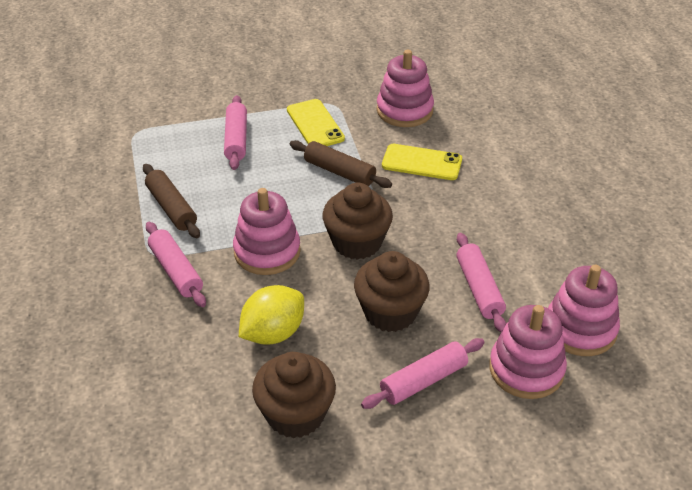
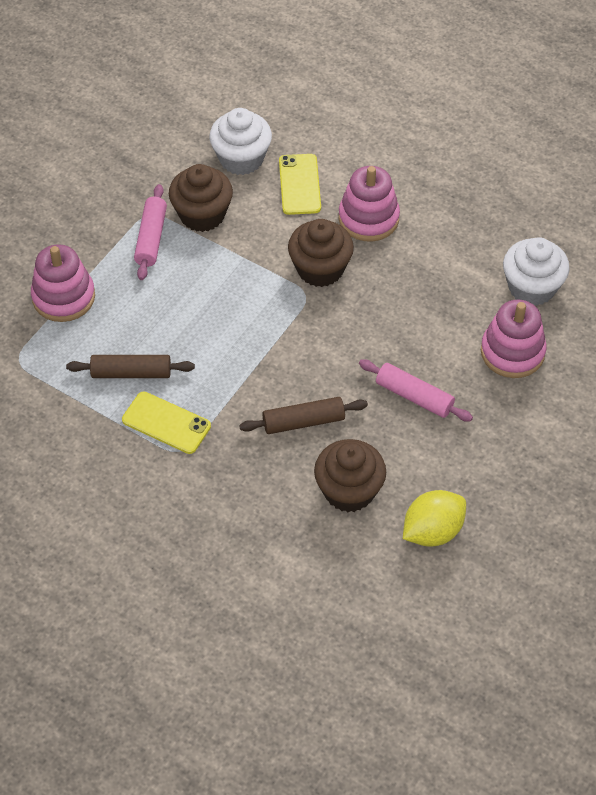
pink rolling pin: [146,222,206,307] [224,95,247,170] [361,338,485,409] [456,233,506,332] = 4 -> [134,184,167,280] [359,359,473,422] = 2
pink stacking toy: [233,188,301,275] [377,50,434,127] [489,305,567,399] [548,265,620,356] = 4 -> [31,244,95,322] [339,166,400,242] [481,300,547,378] = 3
white cupcake: none = 0 -> [209,108,272,175] [503,237,569,306] = 2

